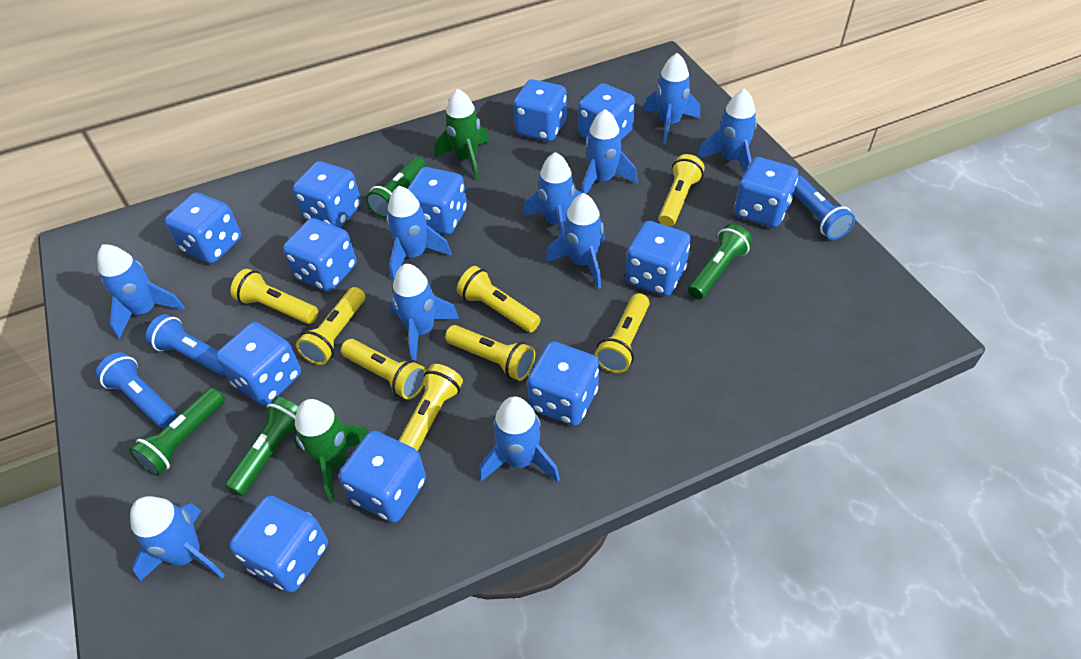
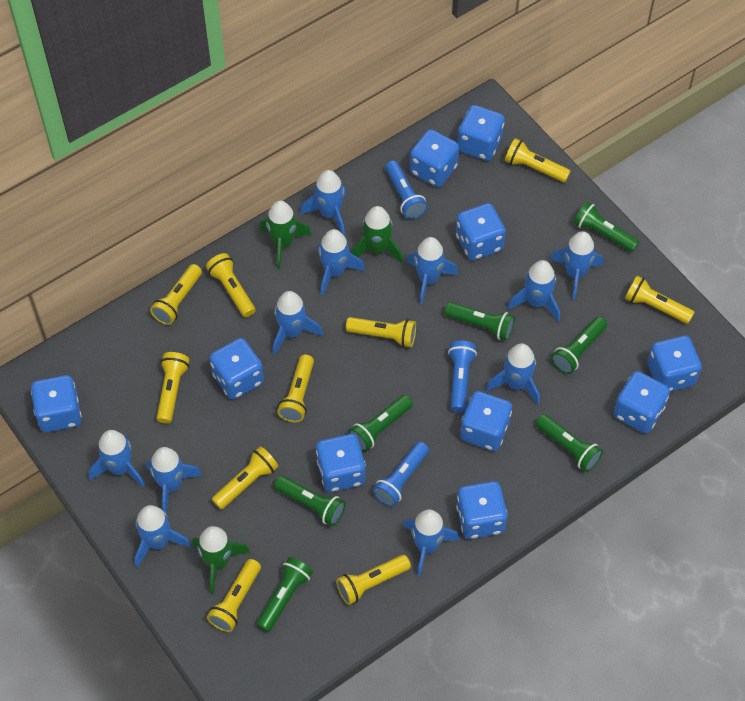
blue dice: [165,193,241,263] [216,322,301,406] [230,495,328,592] [283,218,357,292] [293,161,361,228] [339,431,426,522] [407,167,467,235] [513,79,567,141] [527,341,599,426] [578,83,635,140] [625,221,691,296] [734,157,798,228] = 12 -> [31,375,82,432] [210,338,264,400] [316,434,366,492] [410,129,459,187] [456,203,506,260] [456,481,508,539] [458,105,505,161] [460,391,512,451] [613,371,670,433] [647,336,702,391] = 10
blue rocket: [97,244,185,339] [130,496,225,581] [386,186,451,279] [390,264,459,361] [479,396,560,482] [523,152,582,235] [546,193,605,289] [581,109,637,194] [644,53,700,144] [697,88,757,173] = 10 -> [89,430,145,488] [135,505,191,568] [146,447,202,514] [273,291,323,355] [301,170,347,235] [317,229,365,296] [403,510,459,577] [407,237,458,305] [486,343,540,405] [507,260,560,322] [550,231,603,300] = 11
green flashlight: [129,388,225,476] [225,397,298,496] [366,157,426,218] [688,224,753,299] = 4 -> [256,557,313,632] [274,476,345,526] [349,395,413,452] [444,302,515,341] [536,414,603,472] [551,317,607,374] [573,202,639,252] = 7
green rocket: [293,399,369,503] [434,89,490,179] = 2 -> [192,526,250,594] [260,201,311,269] [351,206,403,263] = 3
yellow flashlight: [231,269,318,324] [296,287,365,365] [341,339,426,399] [399,364,463,451] [445,325,535,381] [457,266,541,332] [595,293,650,373] [659,154,705,227] = 8 -> [150,264,202,325] [156,352,189,424] [206,253,256,317] [207,559,261,632] [212,446,279,509] [277,355,314,422] [336,555,411,605] [346,317,416,347] [505,138,571,182] [625,276,694,324] = 10

